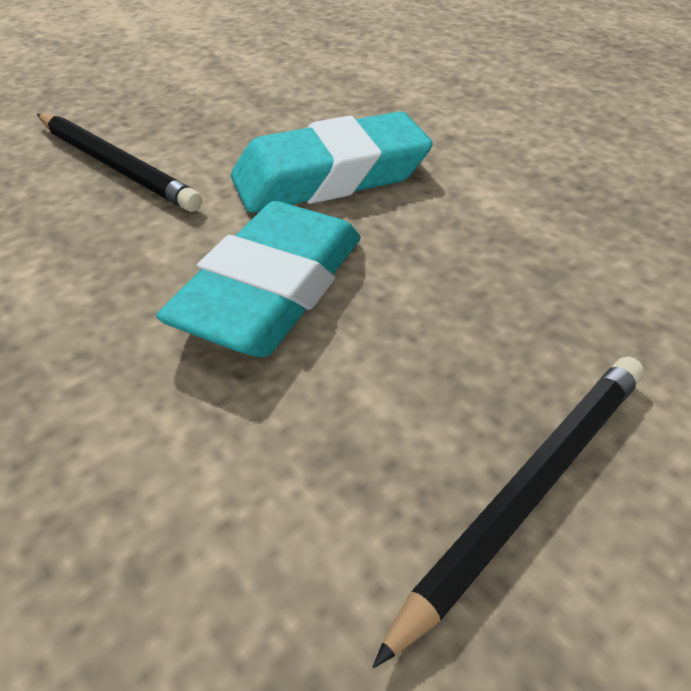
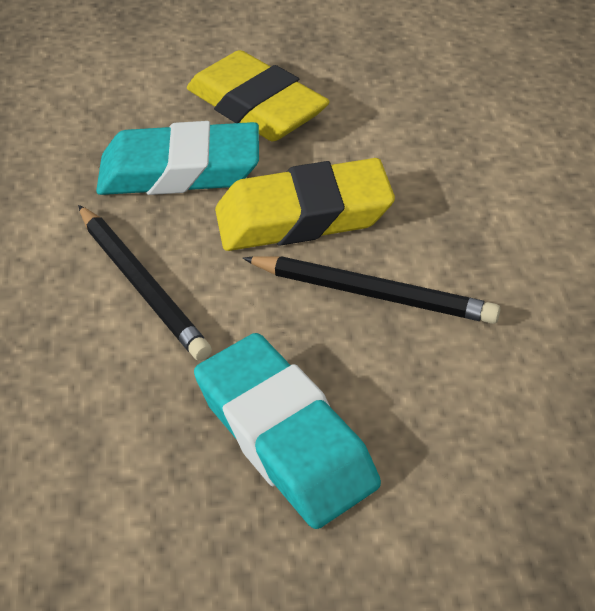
yellow eraser: none = 0 -> [187,50,330,141] [215,158,395,251] = 2

